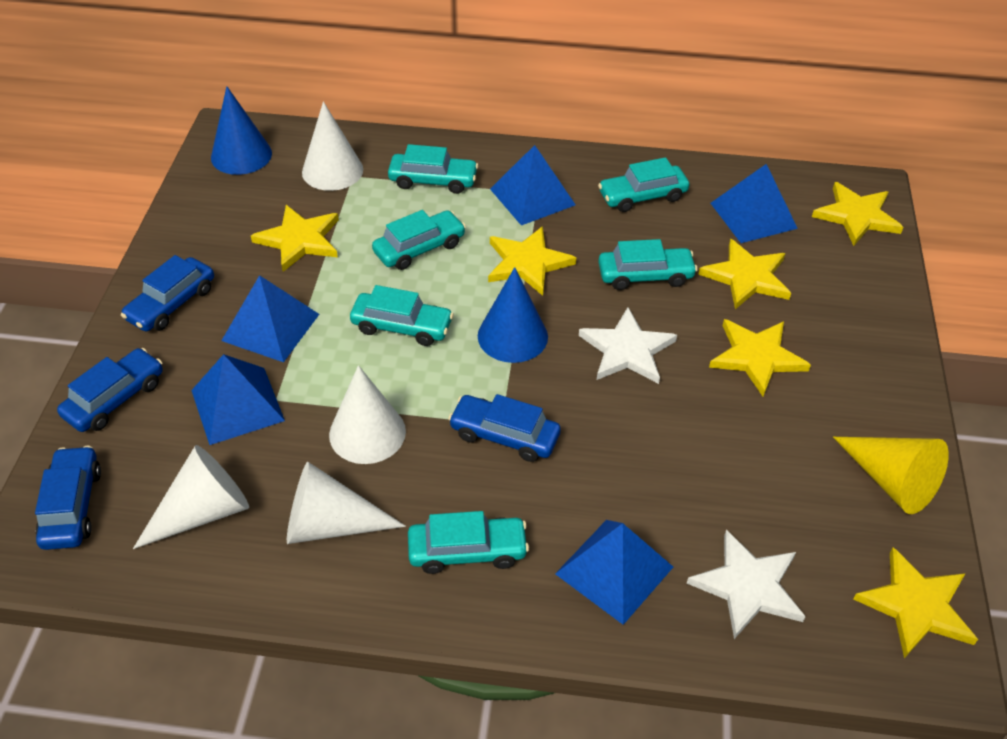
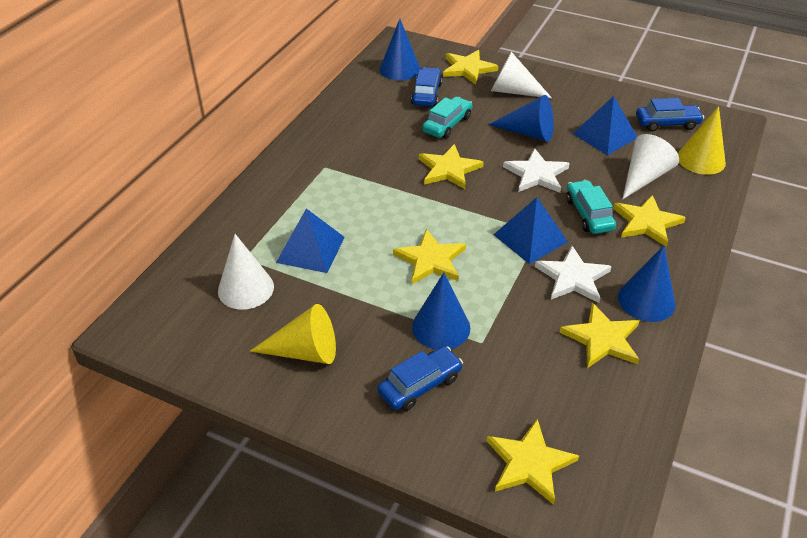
blue car: [35,446,101,550] [57,348,163,432] [121,255,214,331] [448,394,561,462] = 4 -> [377,346,463,411] [411,67,442,107] [636,98,704,132] = 3
blue cone: [211,86,272,175] [478,267,548,363] = 2 -> [380,19,420,81] [412,273,470,350] [488,95,554,142] [618,245,676,322] = 4
blue pyramid: [191,354,285,445] [221,275,319,362] [490,145,575,226] [555,520,673,625] [711,164,798,243] = 5 -> [276,208,345,273] [494,197,568,264] [573,96,637,155] = 3
turquoise car: [350,285,454,346] [372,210,466,270] [388,144,478,194] [408,511,529,574] [598,157,689,212] [598,239,698,290] = 6 -> [422,97,473,138] [566,180,616,234] = 2
white cone: [133,445,249,549] [287,462,406,544] [302,102,363,191] [329,365,406,464] = 4 -> [218,234,274,310] [491,52,552,98] [622,134,679,200] = 3
yellow cone: [833,437,949,514] = 1 -> [250,304,336,364] [678,106,726,175] = 2

